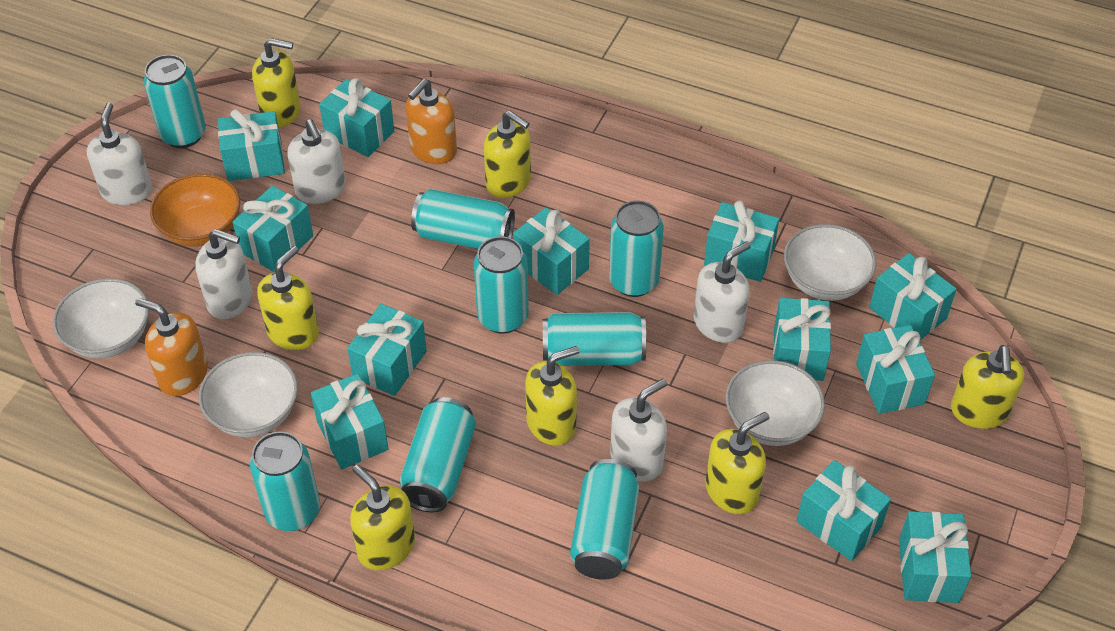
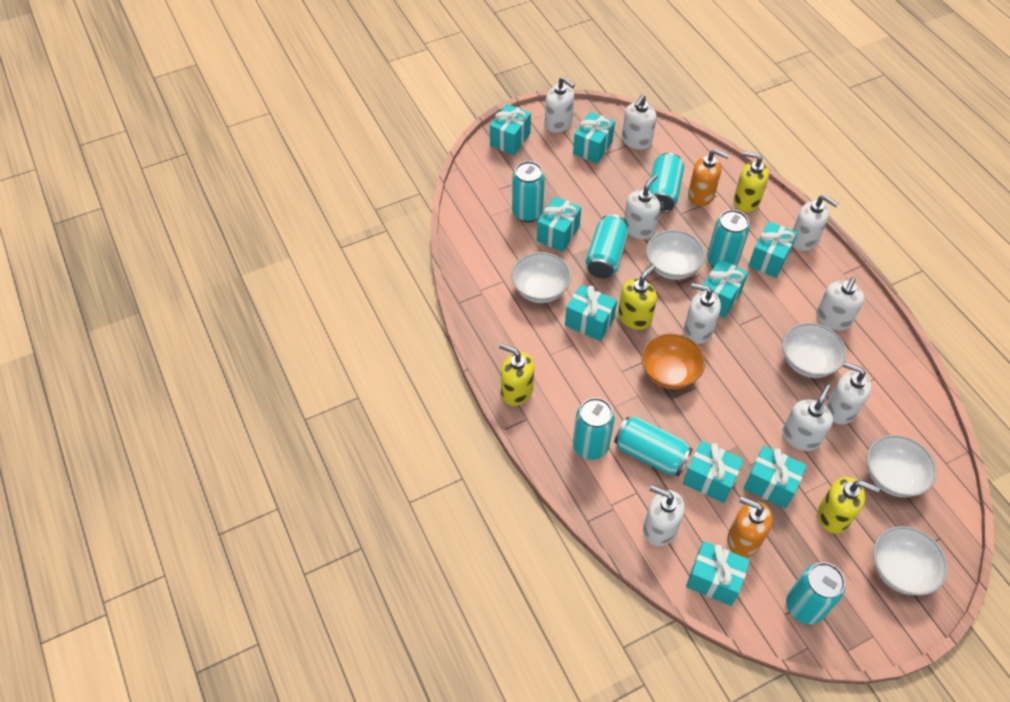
turquoise can: [144,55,206,148] [250,431,320,531] [400,397,476,512] [411,189,515,249] [474,236,529,334] [543,312,646,366] [570,459,639,580] [609,200,664,297] = 8 -> [512,161,545,222] [573,398,615,460] [586,214,628,278] [614,416,693,477] [649,153,684,213] [707,210,750,268] [786,562,845,624] = 7
turquoise gift: [218,109,285,181] [233,186,313,272] [311,373,389,469] [319,78,394,157] [347,304,427,396] [513,208,590,295] [704,200,779,282] [773,298,831,381] [796,460,891,561] [856,325,935,414] [869,253,956,340] [899,511,971,603] = 12 -> [490,104,531,155] [537,197,581,252] [565,285,617,341] [573,112,615,164] [683,441,744,503] [686,541,750,606] [701,259,748,318] [744,446,807,509] [748,221,797,278] = 9
white bowl: [53,278,149,359] [199,352,298,437] [725,360,825,446] [784,224,876,301] = 4 -> [511,252,571,303] [646,230,705,280] [783,323,847,378] [867,435,937,497] [873,526,948,596] = 5
white soap dispenser: [87,103,152,205] [195,229,252,319] [287,119,346,204] [610,378,667,481] [694,241,751,343] = 5 -> [545,77,575,133] [622,95,657,150] [624,174,660,239] [643,485,685,546] [684,283,721,344] [783,384,833,451] [792,195,839,251] [816,277,864,331] [826,362,872,424] = 9
yellow soap dispenser: [252,38,301,128] [257,246,319,350] [350,464,415,570] [484,111,531,198] [525,346,580,446] [706,412,769,514] [951,345,1024,429] = 7 -> [499,343,534,406] [618,264,657,330] [734,151,769,212] [818,477,880,534] = 4

